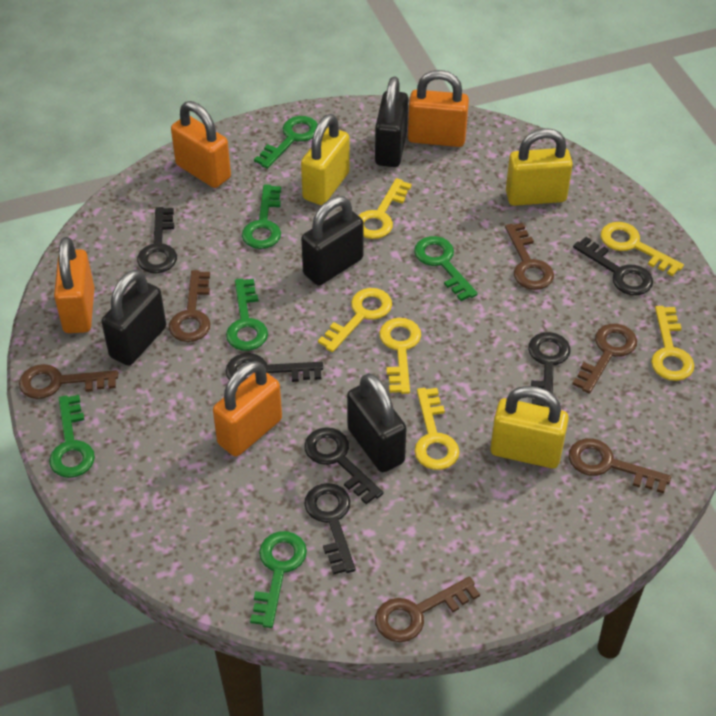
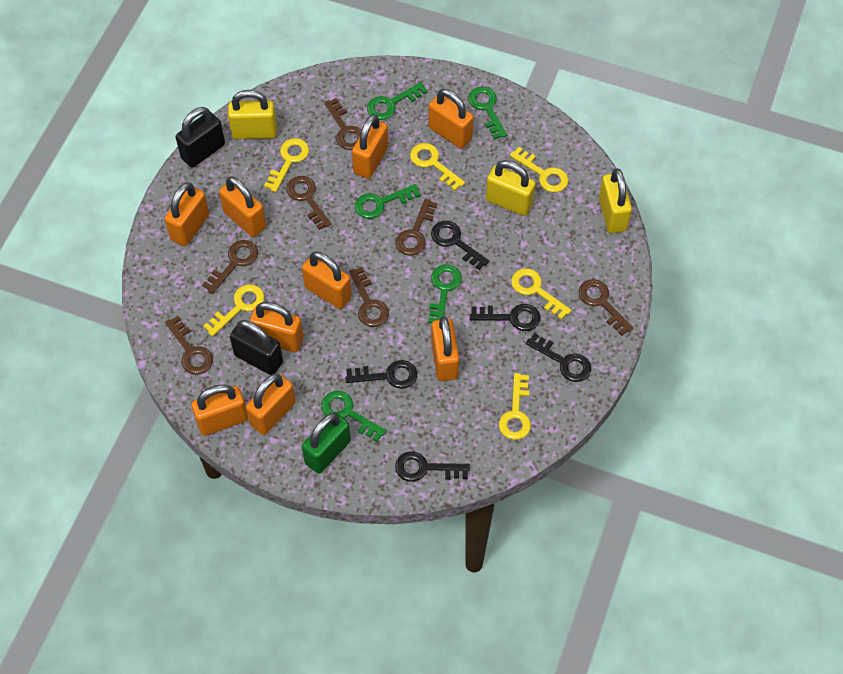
black key: [137,207,177,273] [225,353,323,383] [304,427,384,504] [304,483,356,575] [528,332,570,407] [573,237,653,295] = 6 -> [345,360,417,389] [395,452,470,482] [431,221,489,270] [470,304,541,331] [526,333,591,382] = 5
black padlock: [101,270,166,366] [301,196,364,286] [347,373,407,472] [375,76,408,167] = 4 -> [176,107,225,168] [230,320,283,375] = 2
brown key: [19,364,118,399] [169,270,210,342] [375,577,480,642] [505,223,554,290] [569,438,671,494] [572,324,637,394] = 6 -> [165,316,213,375] [202,240,258,294] [286,176,332,230] [324,98,362,150] [349,267,389,327] [396,198,438,256] [579,279,633,336] = 7
green key: [49,395,95,478] [226,279,268,351] [242,185,281,249] [250,531,307,628] [254,116,318,169] [414,236,478,301] = 6 -> [321,391,386,442] [355,184,420,219] [367,82,428,120] [428,264,462,323] [468,87,507,139] = 5
green padlock: none = 0 -> [302,412,351,474] = 1
orange padlock: [54,237,94,333] [171,101,231,188] [213,361,282,457] [408,70,469,147] = 4 -> [165,182,209,246] [191,384,248,436] [219,176,266,237] [246,374,296,435] [250,302,303,352] [302,251,352,309] [352,114,388,179] [429,89,474,149] [431,316,459,381] = 9

